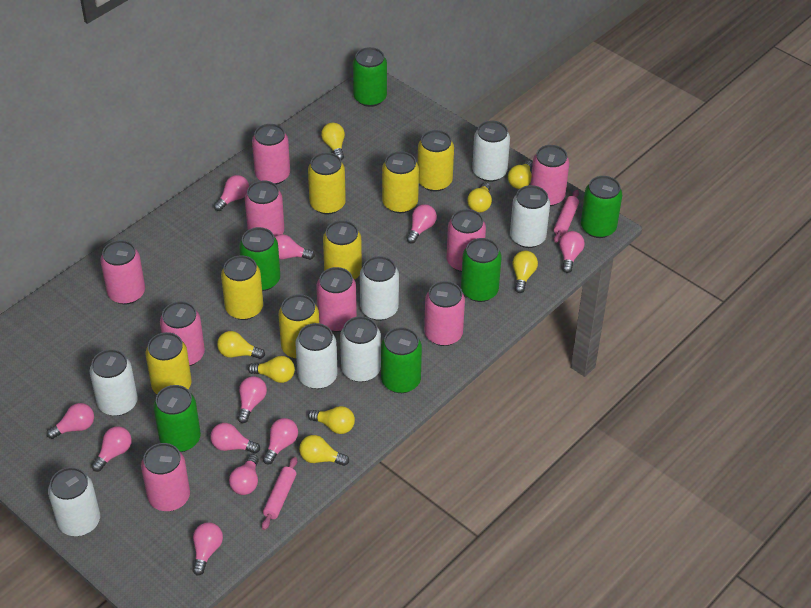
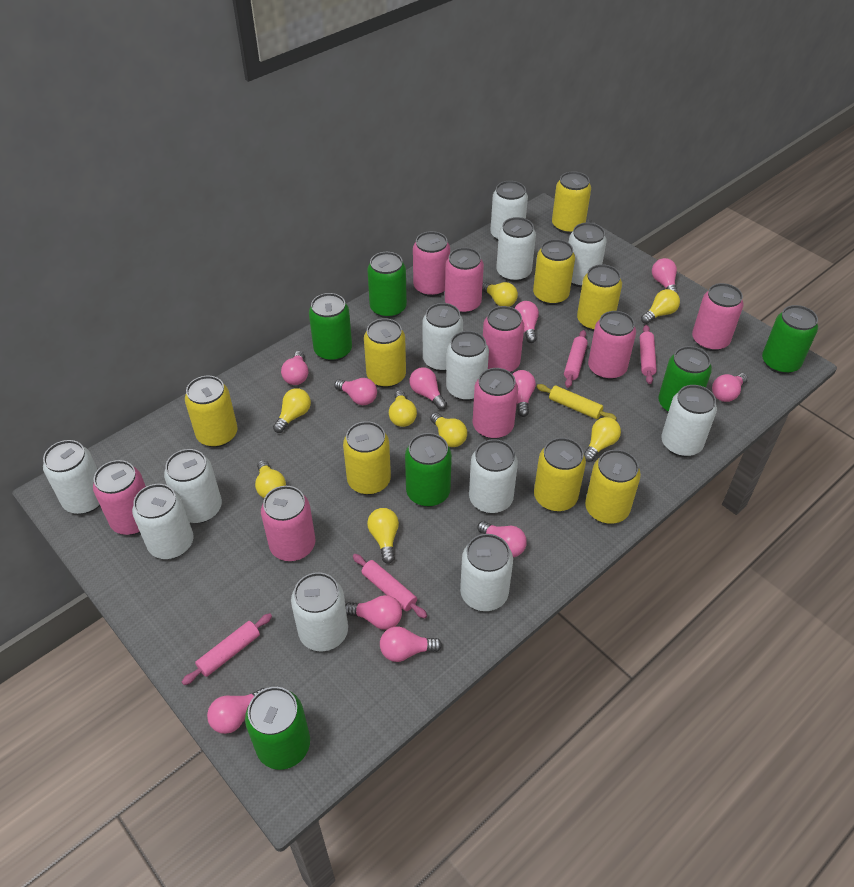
pink can: [100,240,145,305] [141,443,190,511] [160,301,205,366] [245,180,284,237] [252,124,290,185] [317,267,357,332] [424,281,465,346] [447,209,486,272] [531,145,570,206] = 9 -> [93,460,146,535] [261,486,315,561] [413,231,450,297] [445,248,484,314] [473,368,518,439] [483,306,524,372] [588,311,636,380] [692,283,744,351] = 8
pink rolling pin: [262,457,297,530] [554,190,579,243] = 2 -> [182,613,272,685] [353,554,427,618] [564,330,588,388] [640,325,657,384] = 4
white can: [48,467,100,536] [90,349,138,416] [295,323,338,389] [340,316,381,382] [360,256,399,321] [472,121,510,182] [510,185,550,248] = 7 -> [43,440,100,514] [132,484,194,559] [164,449,222,523] [291,572,348,651] [423,303,463,372] [446,331,489,401] [460,534,513,611] [469,439,518,513] [490,181,528,241] [496,217,536,282] [568,223,607,287] [661,385,717,457] = 12
yellow can: [146,332,192,394] [221,255,263,320] [279,294,319,359] [308,152,346,214] [323,220,362,280] [382,151,419,213] [418,130,454,191] = 7 -> [185,376,238,447] [343,421,391,495] [364,318,406,388] [533,239,575,305] [534,438,586,512] [552,171,591,234] [577,264,622,331] [585,450,641,524] = 8
yellow rolling pin: none = 0 -> [537,384,617,420] = 1

